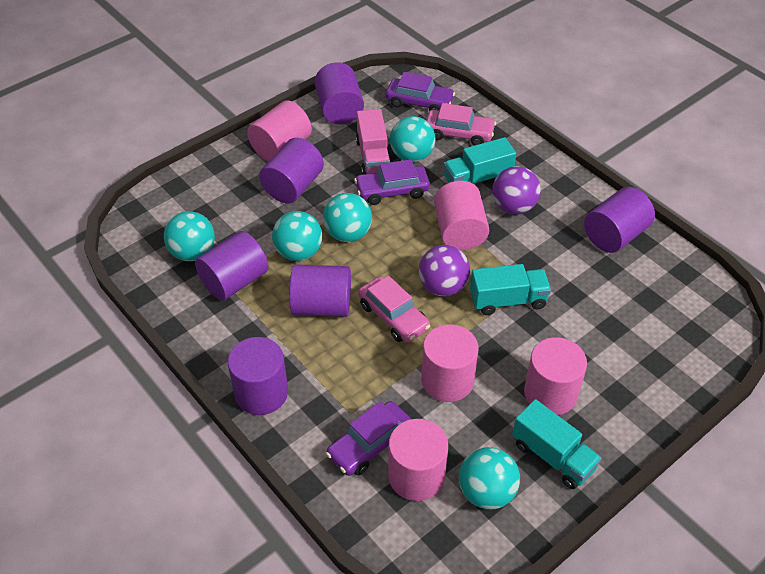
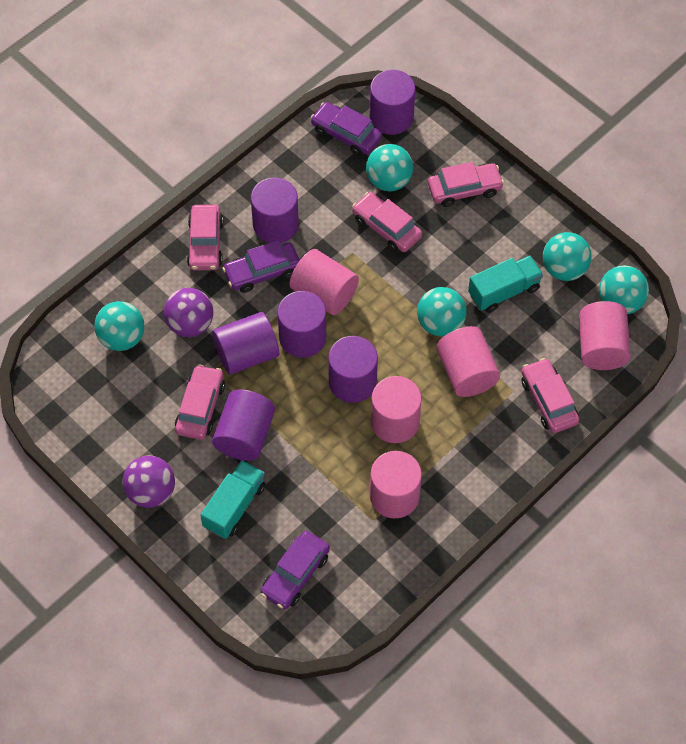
pink car: [358,276,430,343] [426,103,496,146] = 2 -> [175,364,225,440] [187,205,223,270] [352,192,422,252] [428,162,504,207] [522,358,579,433] = 5
pink truck: [356,109,390,174] = 1 -> none = 0
turquoise truck: [444,137,516,184] [470,264,551,315] [512,399,602,489] = 3 -> [200,460,266,539] [468,256,543,313] = 2

